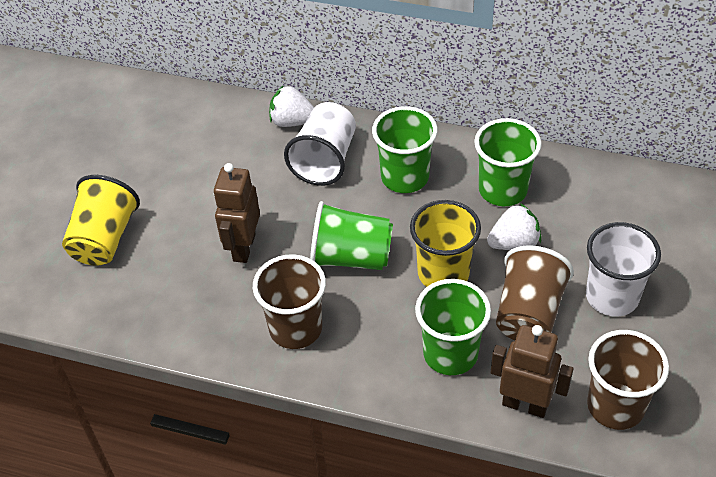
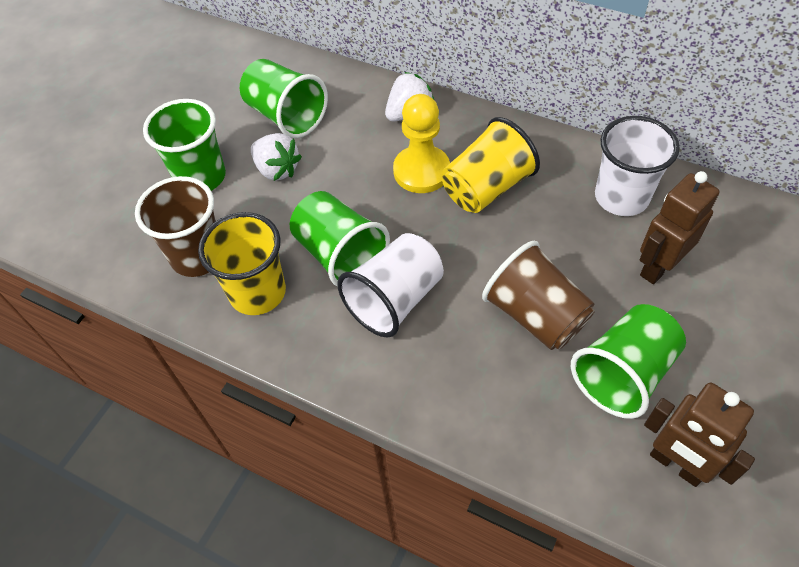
brown cup: [253,254,326,349] [496,245,574,340] [587,330,669,430] = 3 -> [135,176,216,277] [482,241,595,350] = 2
yellow pawn: none = 0 -> [393,94,450,193] = 1

